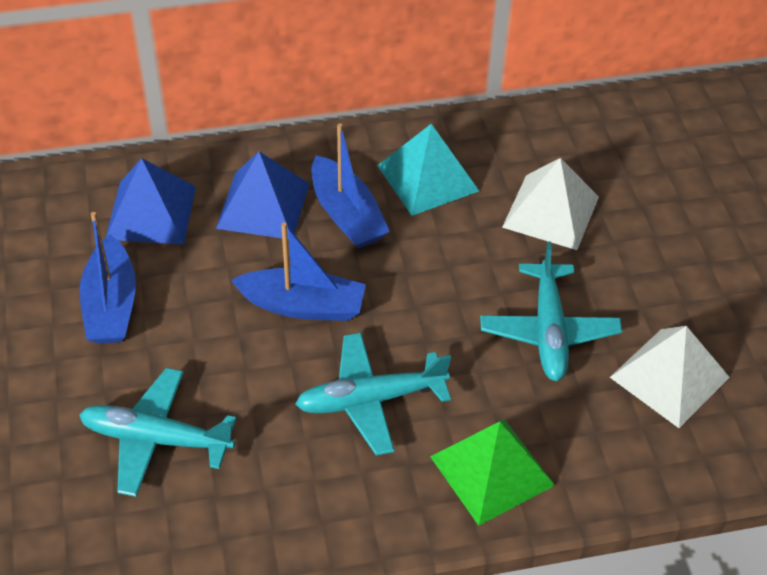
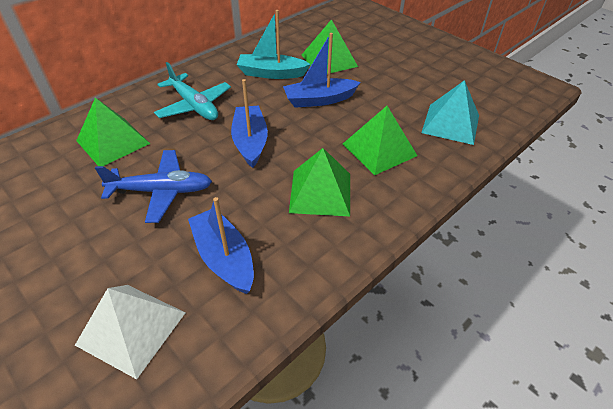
blue plane: none = 0 -> [95,150,212,223] = 1
blue pyramid: [106,158,196,244] [216,151,309,239] = 2 -> none = 0
green pyramid: [430,419,555,526] = 1 -> [76,98,150,166] [289,148,350,216] [302,19,358,74] [343,106,417,175] = 4
turquoise boat: none = 0 -> [236,10,311,79] = 1
turquoise plane: [79,368,237,497] [296,333,451,456] [480,242,622,381] = 3 -> [154,62,231,120] = 1
white pyramid: [502,158,599,250] [610,326,730,428] = 2 -> [75,285,186,379] = 1

